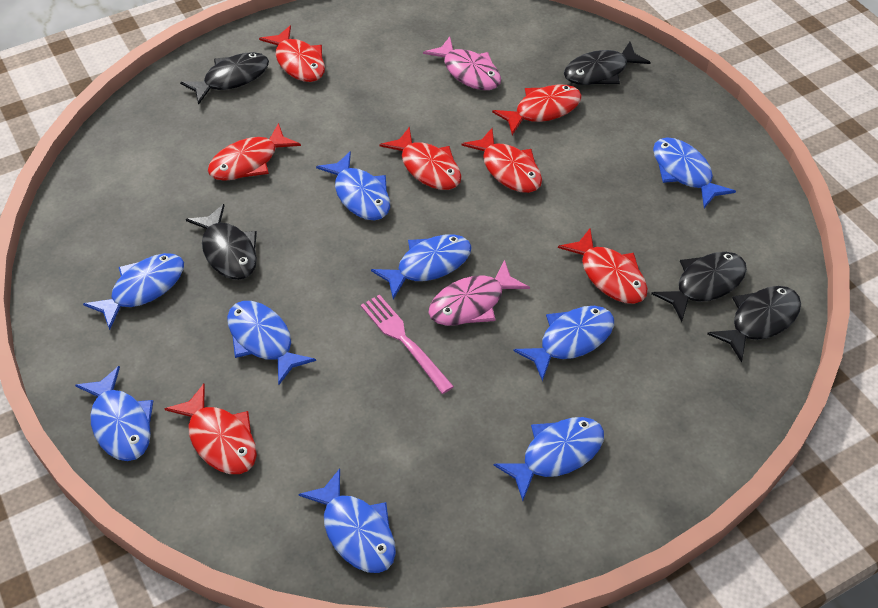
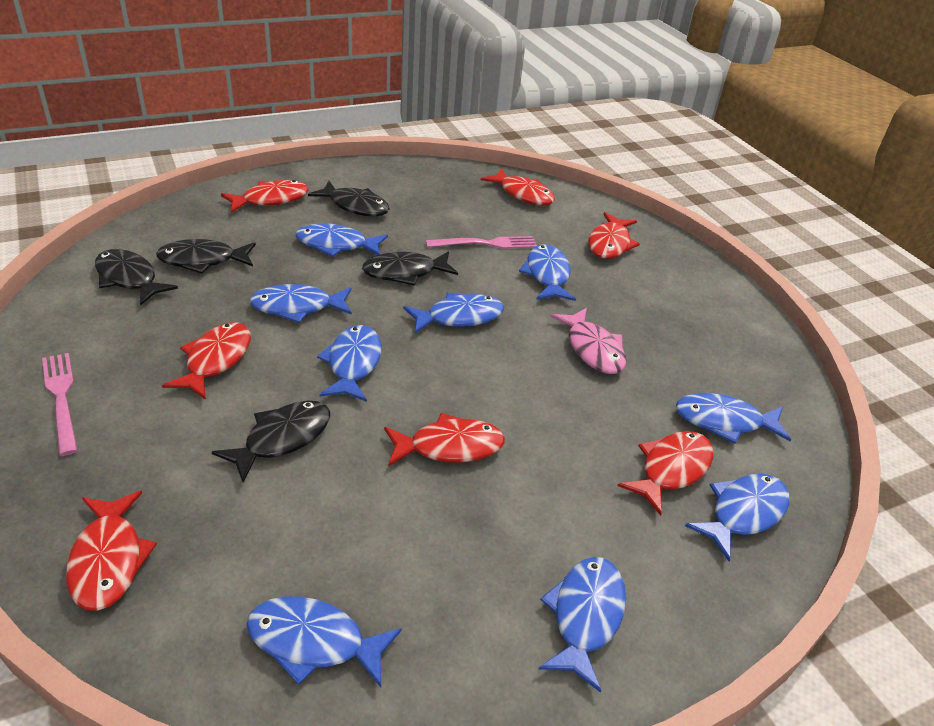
pink fish: [423,36,501,90] [428,259,530,326] = 2 -> [550,308,626,374] = 1
pink fork: [361,294,454,394] = 1 -> [42,353,78,456] [426,236,537,249] = 2

